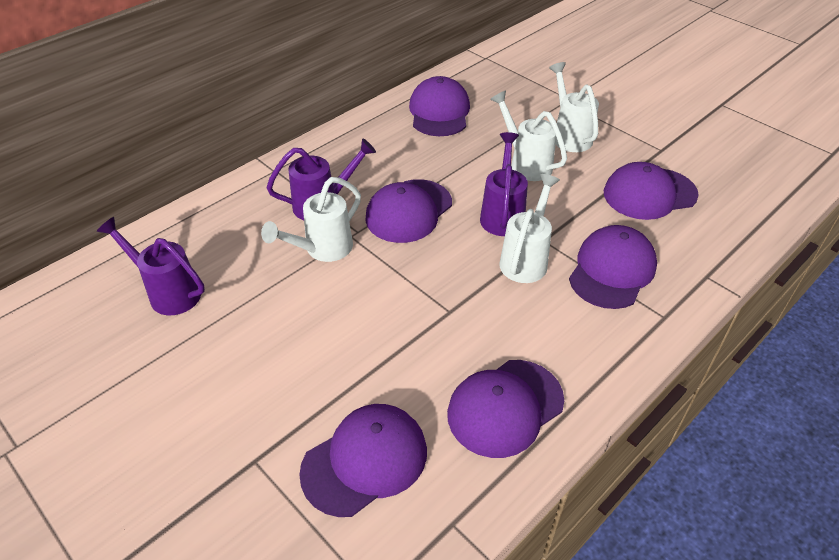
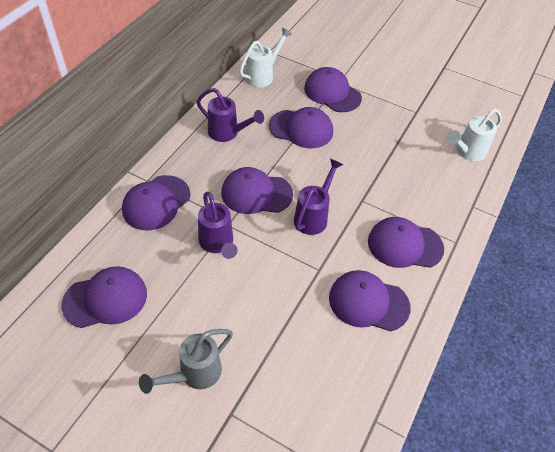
grey watering can: none = 0 -> [139,329,233,394] = 1
purple cap: [299,404,427,517] [365,179,452,243] [409,76,470,136] [447,360,564,458] [569,225,657,309] [604,162,698,220] = 6 -> [61,266,147,328] [122,175,191,231] [221,167,293,214] [269,107,333,148] [304,67,362,112] [329,270,410,331] [368,217,444,268] = 7
white watering can: [261,177,361,262] [490,90,567,181] [500,174,560,283] [549,62,599,152] = 4 -> [239,27,292,88] [447,108,502,161] = 2

